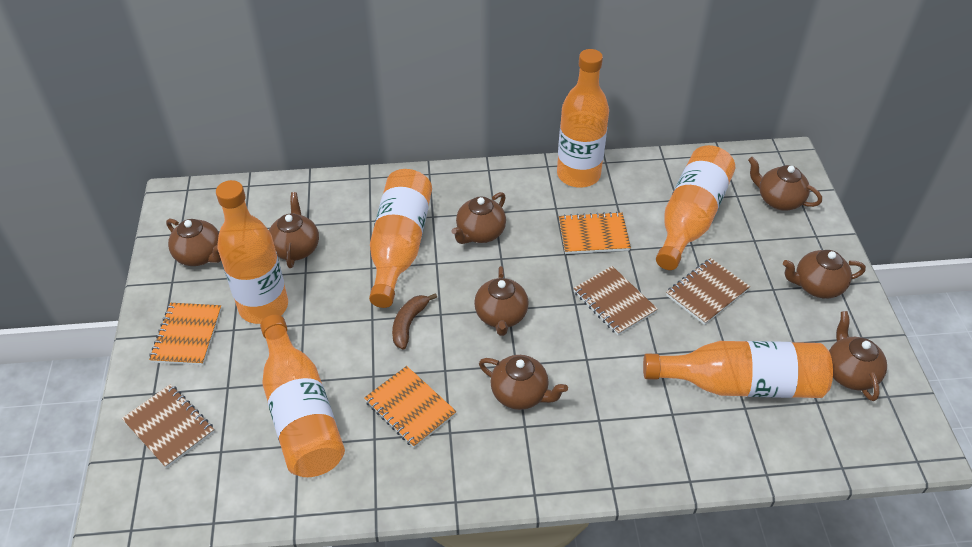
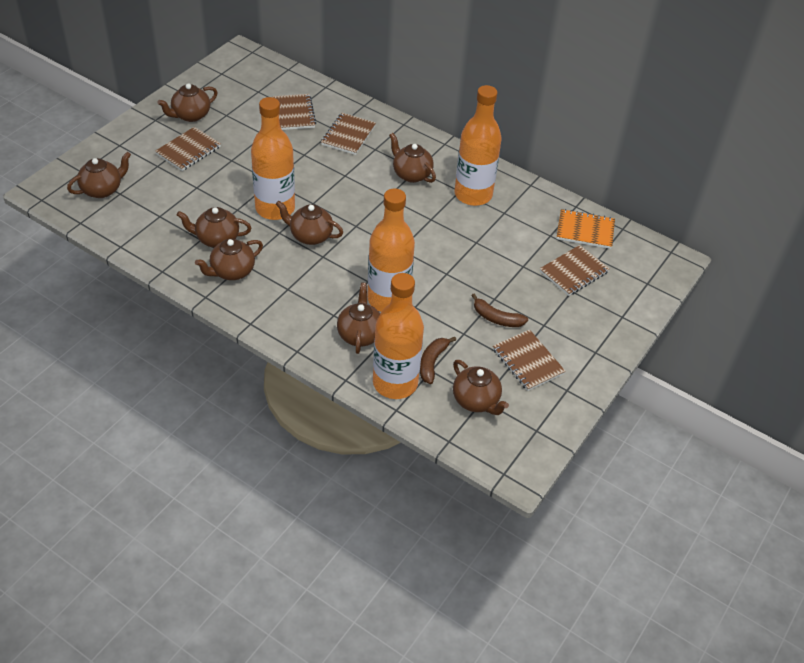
brown banana: [392,293,437,350] = 1 -> [420,337,456,384] [471,293,528,327] = 2
brown notebook: [122,384,214,468] [573,266,658,335] [666,258,750,325] = 3 -> [155,127,221,171] [273,94,316,130] [321,113,376,155] [493,330,566,391] [540,245,610,296] = 5
orange bottle: [216,180,288,324] [260,315,345,477] [369,169,432,308] [557,49,609,188] [643,341,833,398] [656,145,735,270] = 6 -> [251,97,295,220] [367,188,415,312] [373,273,424,399] [455,85,502,206] = 4
orange notebook: [149,303,222,365] [364,366,457,448] [559,212,631,254] = 3 -> [556,209,615,249] = 1

